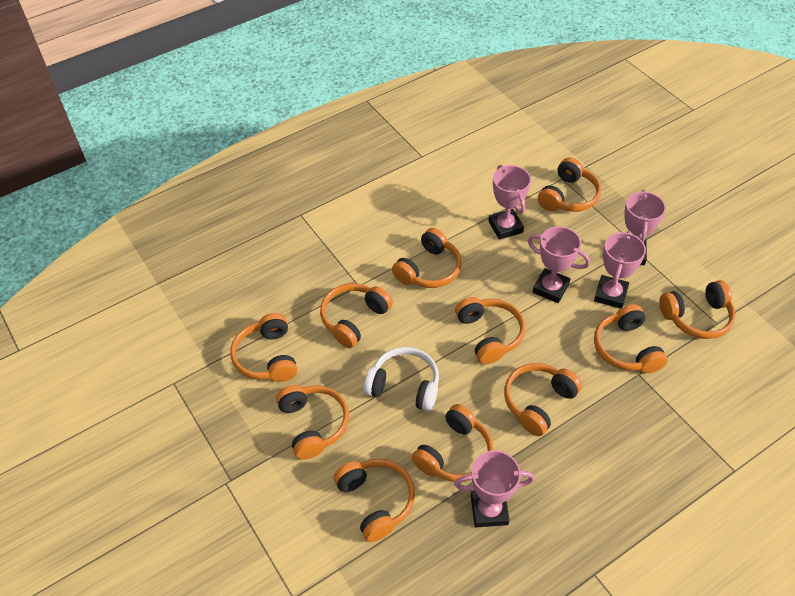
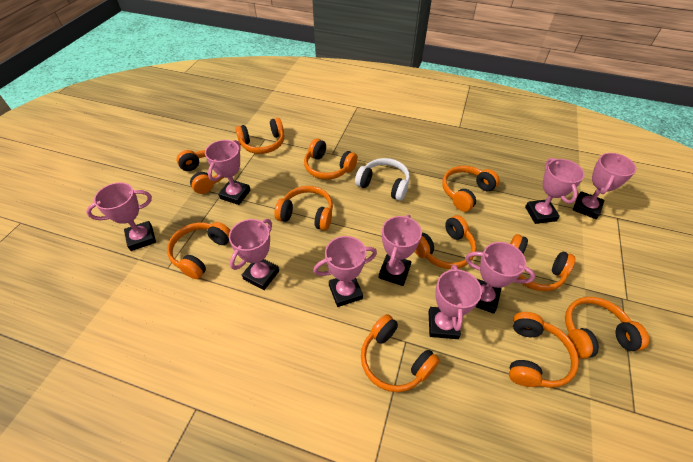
pink trophy: [454,450,535,527] [489,165,531,240] [528,226,590,303] [594,231,646,309] [624,190,666,265] = 5 -> [86,182,156,251] [205,140,250,205] [229,219,279,290] [313,236,377,307] [378,215,422,286] [428,265,482,339] [465,242,536,314] [525,158,585,224] [573,153,636,219] = 9

